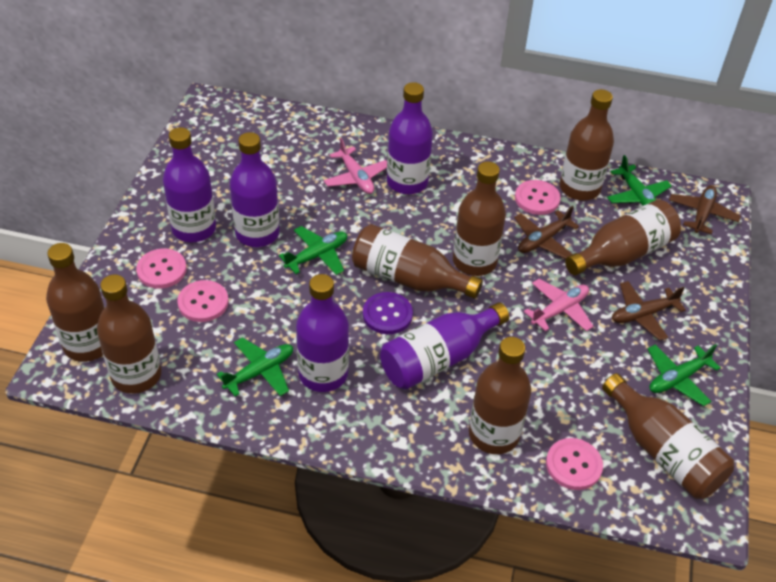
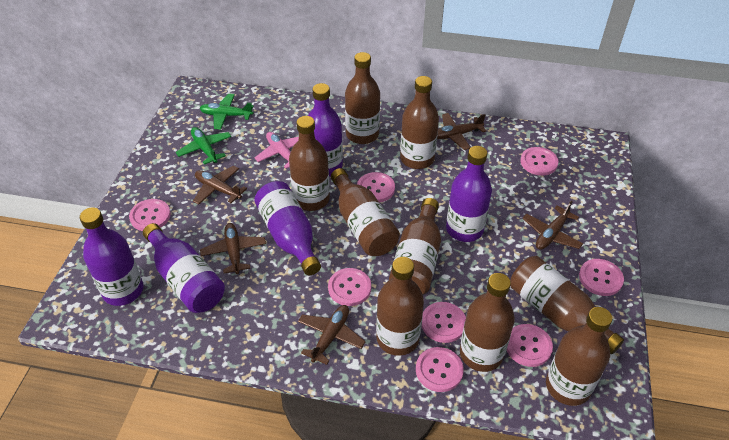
brown bottle: [46,243,105,362] [97,275,161,394] [352,224,483,299] [453,161,506,276] [469,337,531,454] [560,89,614,201] [565,200,681,275] [602,373,734,499] = 8 -> [289,116,330,211] [331,168,400,256] [345,52,380,144] [376,257,424,356] [389,198,441,295] [400,76,439,169] [460,273,515,372] [510,256,624,354] [546,307,612,406] = 9
brown plane: [514,206,579,259] [612,281,686,341] [669,185,741,234] = 3 -> [193,165,247,205] [200,223,266,274] [298,305,366,365] [437,113,486,150] [523,201,583,250] = 5
green plane: [217,337,293,397] [279,226,347,275] [607,155,672,206] [648,344,721,406] = 4 -> [176,127,231,165] [200,94,253,130] = 2
pink button: [136,249,187,289] [177,280,228,322] [515,180,560,215] [546,438,603,490] = 4 -> [129,199,171,231] [328,268,371,306] [357,172,395,203] [416,347,464,392] [422,302,466,343] [507,324,553,367] [520,147,559,176] [579,259,624,296] = 8
pink plane: [324,138,387,194] [524,279,594,332] = 2 -> [255,132,299,169] = 1
purple button: [363,292,413,334] = 1 -> none = 0

